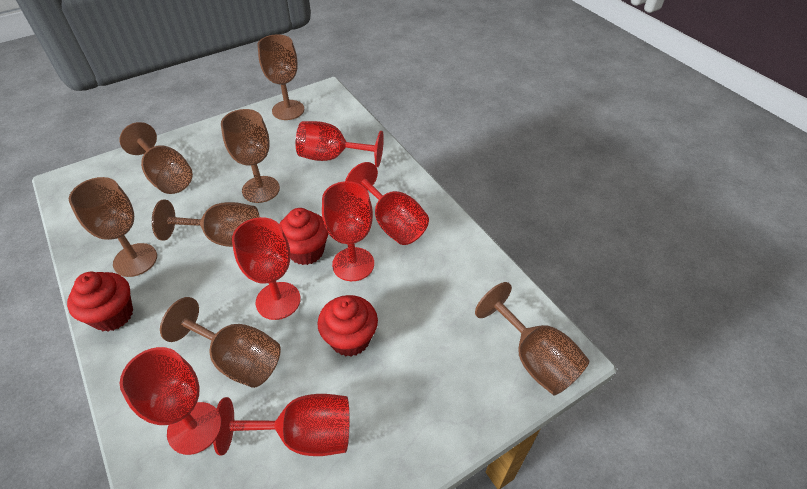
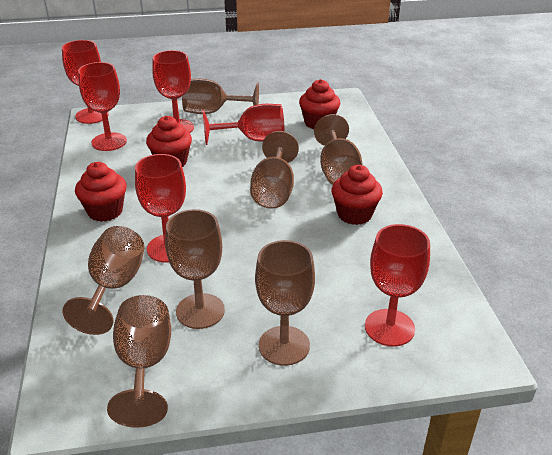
red cupcake: [67,272,133,331] [279,208,329,265] [317,295,378,356] = 3 -> [75,162,127,222] [146,116,192,167] [299,79,340,130] [331,165,383,225] = 4

